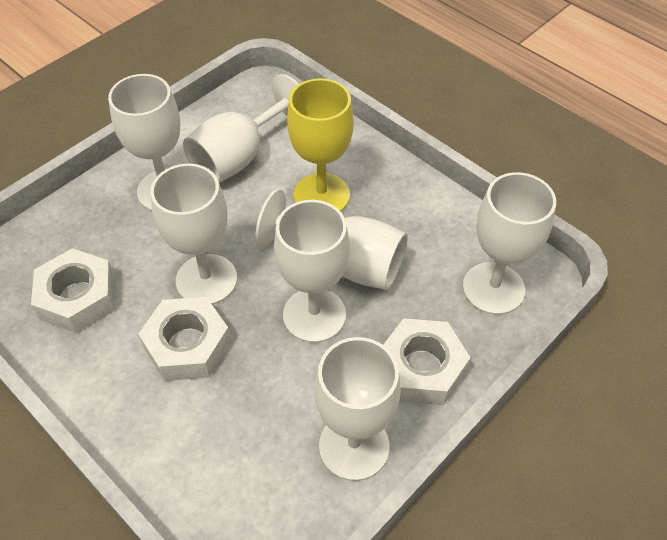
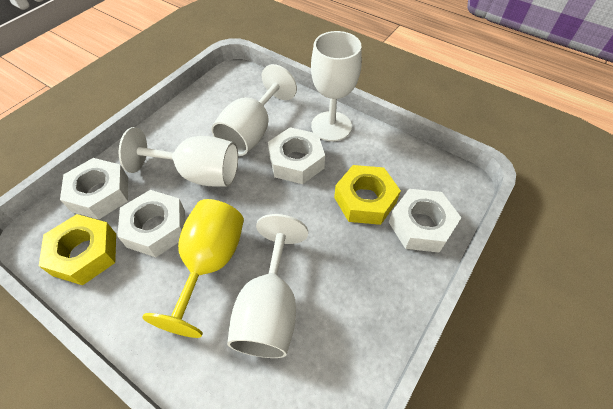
white goblet: [108,74,180,211] [151,164,237,305] [183,74,299,183] [256,189,408,290] [274,200,350,343] [314,337,401,481] [463,172,556,315] = 7 -> [119,127,238,187] [211,64,297,156] [227,214,308,358] [311,31,362,141] = 4
white nut: [31,248,115,333] [138,297,231,381] [383,318,471,405] = 3 -> [60,158,128,220] [117,190,185,257] [268,127,325,184] [389,189,461,253] = 4
yellow nut: none = 0 -> [39,214,116,285] [334,165,401,225] = 2

